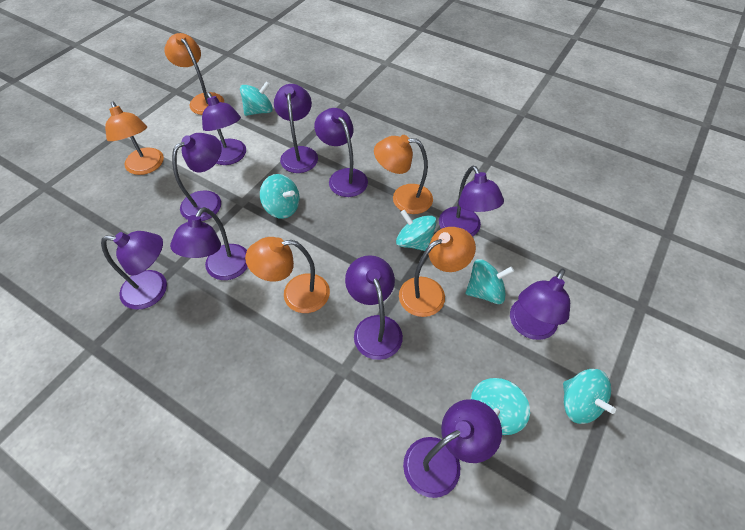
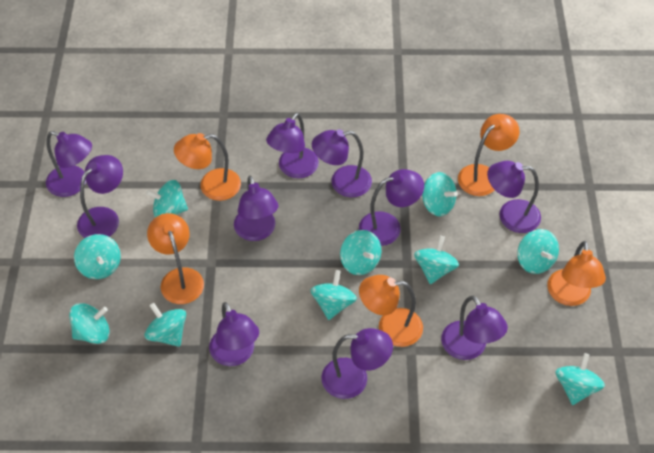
turquoise spinning top: [240,81,273,116] [260,174,300,219] [396,210,437,251] [466,259,514,304] [471,378,530,435] [563,369,616,424] = 6 -> [69,303,110,344] [74,234,121,279] [145,303,186,347] [146,180,188,218] [310,270,357,320] [340,230,381,275] [414,236,459,284] [422,172,458,216] [517,229,559,274] [555,353,605,405] = 10

